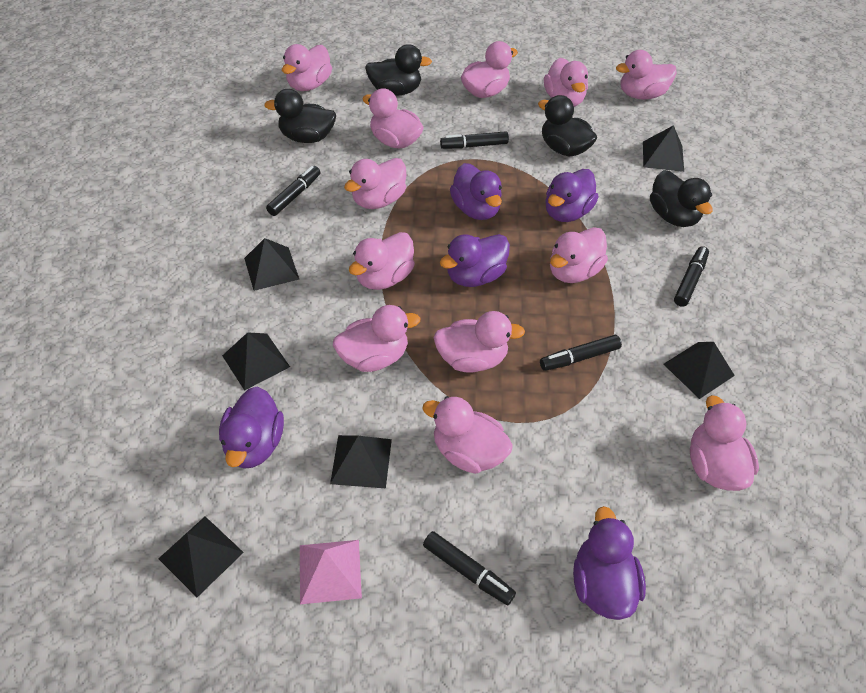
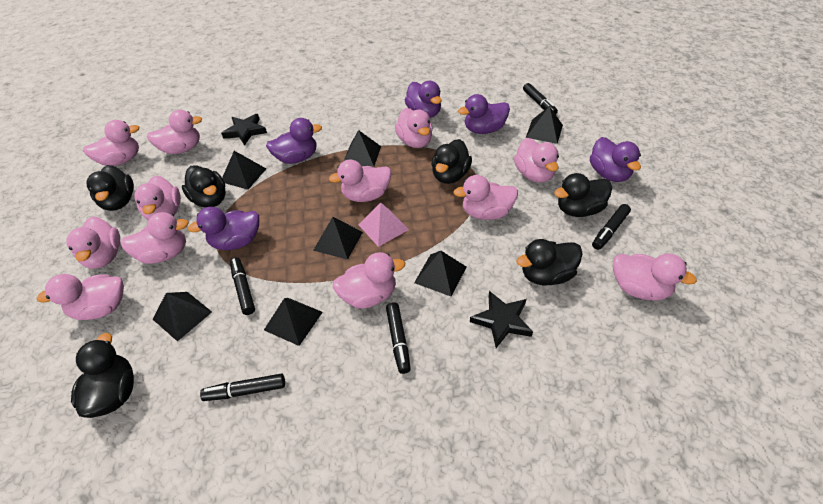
black duck: [264,89,336,143] [365,44,432,96] [538,95,597,156] [650,170,713,227] = 4 -> [71,333,134,418] [87,165,134,211] [182,165,226,208] [431,139,472,184] [516,239,583,285] [554,173,612,217] = 6
black pyramid: [158,516,244,597] [222,333,290,391] [244,238,299,291] [330,435,392,488] [643,125,684,172] [664,342,735,399] = 6 -> [153,292,212,341] [222,151,266,190] [264,298,323,346] [313,217,363,260] [344,130,381,167] [414,251,466,297] [526,106,563,144] = 7
black star: none = 0 -> [221,114,267,145] [470,291,533,348] = 2

